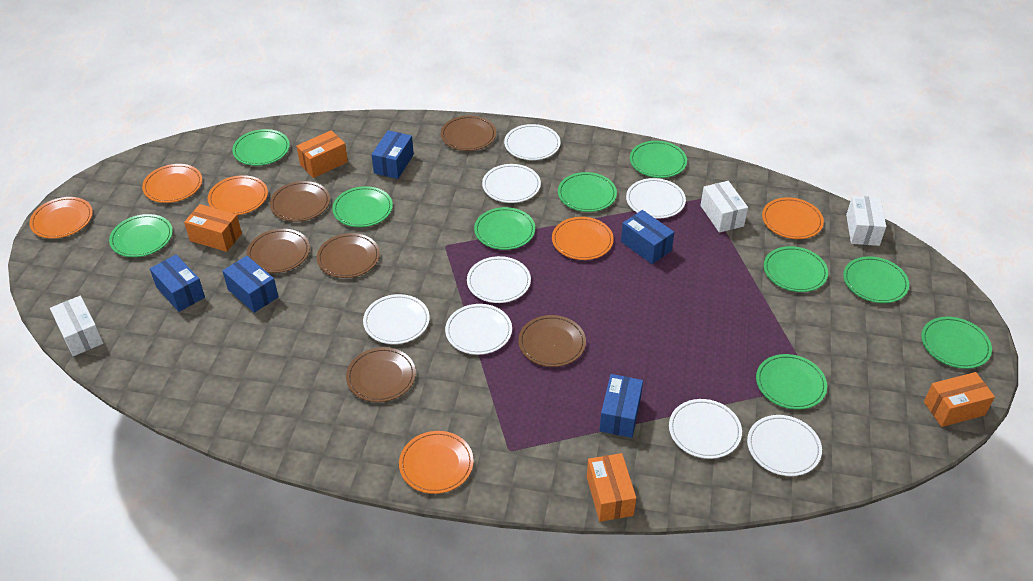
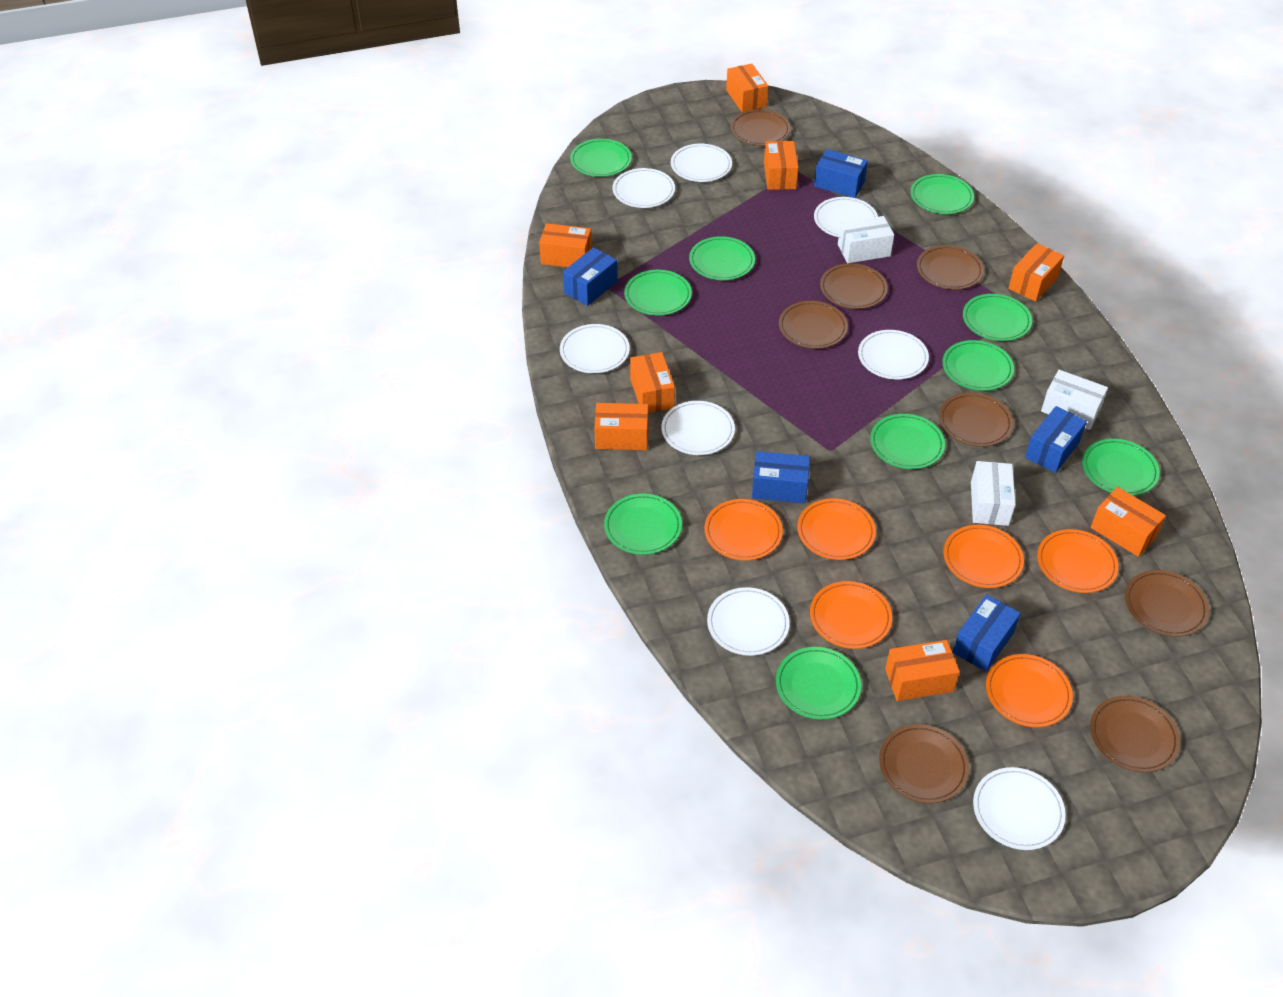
brown plate: [247,229,310,273] [270,181,330,222] [317,233,380,278] [346,347,416,402] [441,115,496,151] [518,315,586,367] = 6 -> [731,109,791,146] [779,301,848,349] [820,263,888,309] [879,724,969,803] [917,245,984,290] [939,393,1013,447] [1090,696,1180,773] [1125,570,1209,637] = 8
orange box: [184,204,242,252] [297,130,348,178] [587,453,636,522] [924,372,995,427] = 4 -> [539,223,592,267] [594,403,648,450] [630,352,675,413] [726,64,768,112] [764,141,799,190] [885,640,960,701] [1008,243,1064,302] [1091,487,1166,557] = 8

